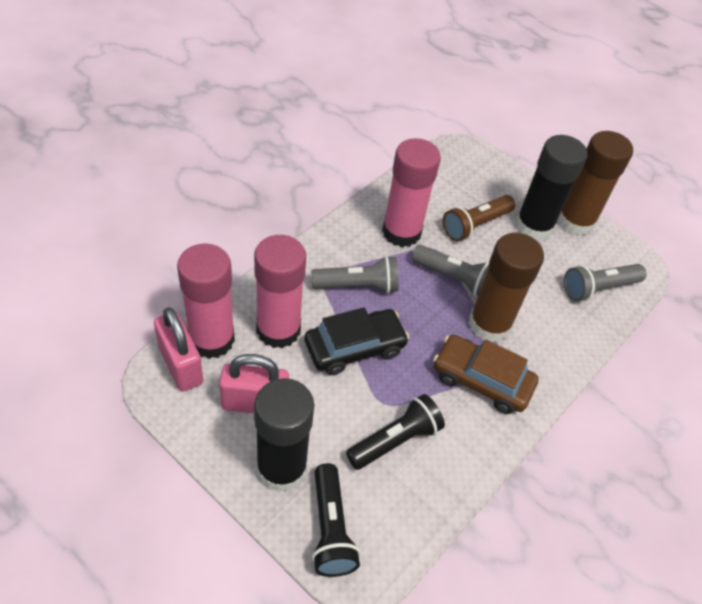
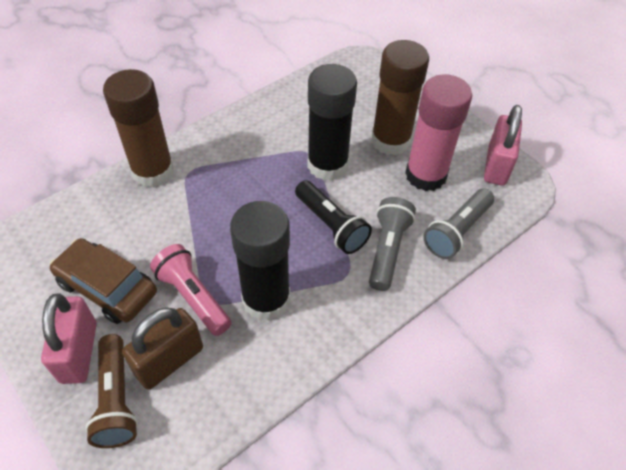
black car: [304,307,409,375] = 1 -> none = 0
black flashlight: [312,463,360,577] [346,394,445,470] = 2 -> [295,180,372,254] = 1
brown padlock: none = 0 -> [122,307,203,390] = 1
grey flashlight: [311,256,399,293] [411,245,489,297] [564,264,646,301] = 3 -> [369,197,416,291] [423,188,494,259] = 2
pink flashlight: none = 0 -> [150,244,232,336] = 1
pink glue stick: [177,243,235,359] [254,235,306,348] [382,138,441,247] = 3 -> [405,74,472,191] = 1

